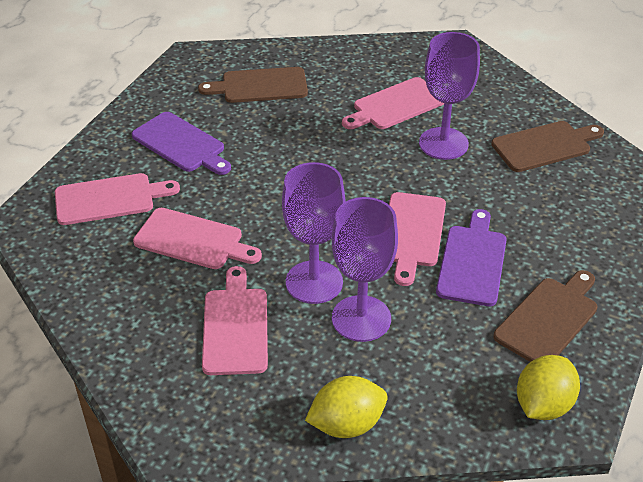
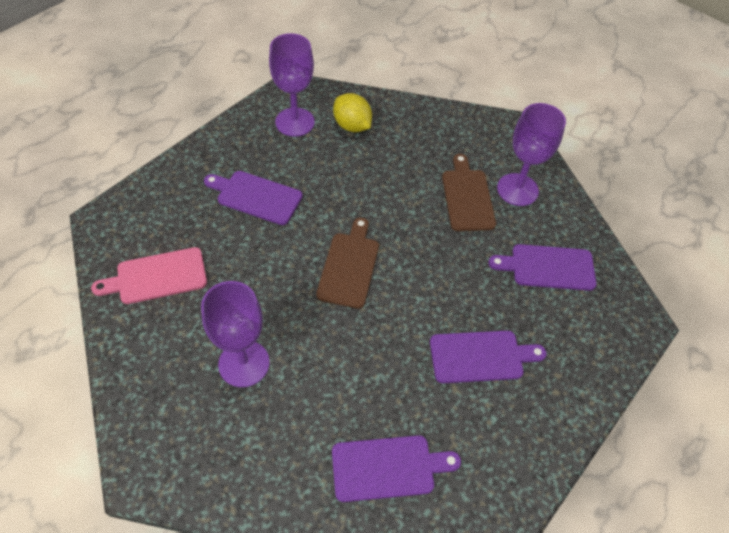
brown cutting board: [198,67,308,103] [491,121,604,172] [493,270,598,362] = 3 -> [316,217,379,309] [442,154,496,231] = 2
pink cutting board: [55,173,180,225] [133,208,262,269] [202,266,268,375] [342,77,444,129] [389,192,446,286] = 5 -> [91,247,207,304] = 1
purple cutting board: [132,112,231,175] [436,209,507,306] = 2 -> [204,171,303,225] [332,435,461,502] [430,331,547,383] [488,244,597,291] = 4
yellow lemon: [305,376,387,438] [517,355,580,420] = 2 -> [333,93,372,132] = 1

